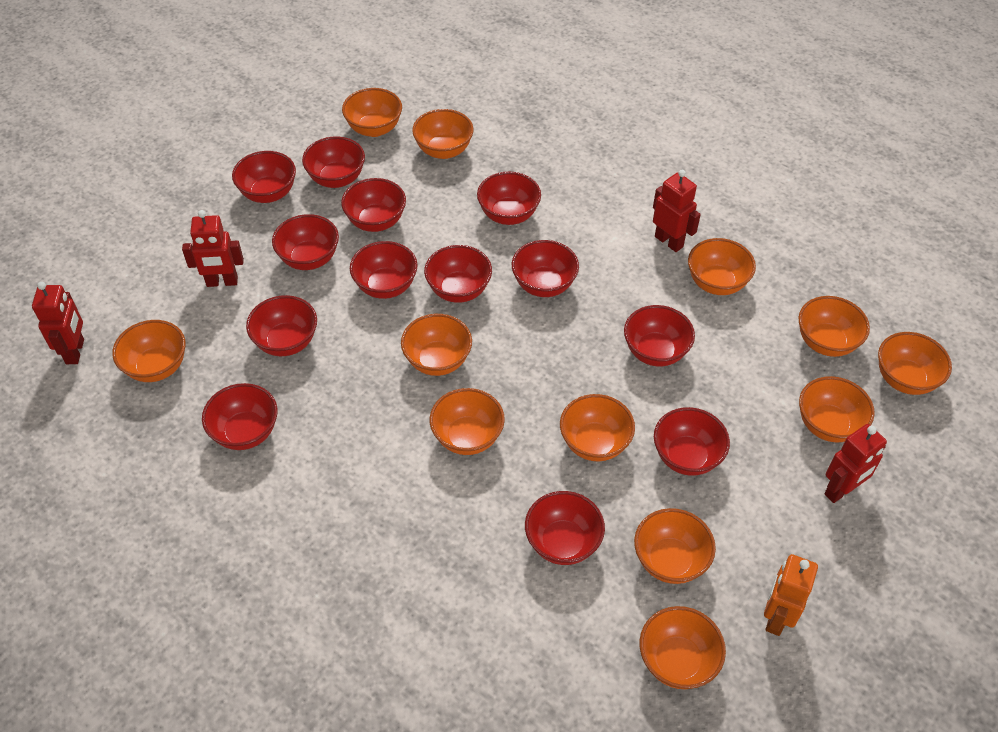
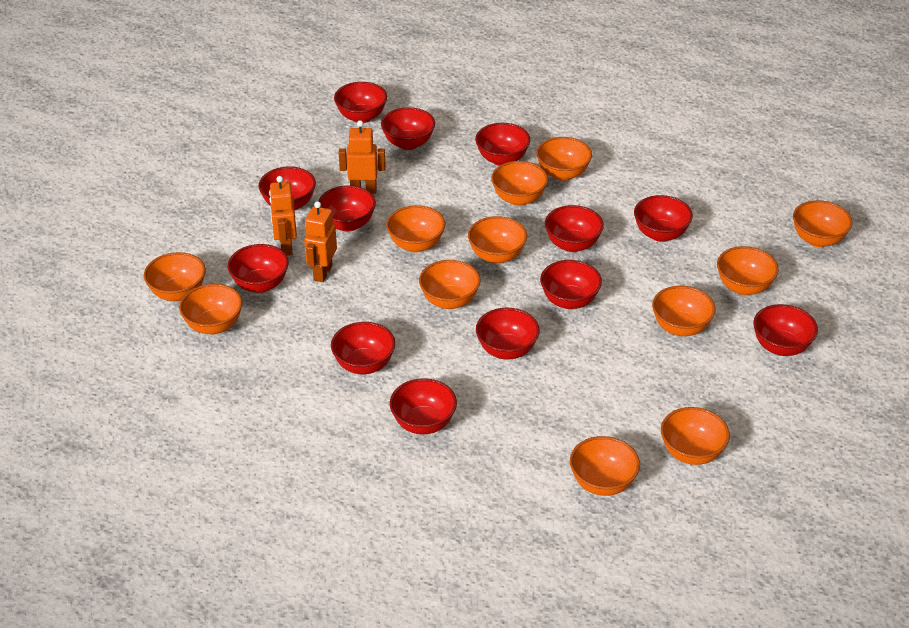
orange robot: [764,554,818,636] = 1 -> [269,176,297,256] [304,201,337,282] [339,120,386,194] = 3
red robot: [32,282,84,364] [182,210,244,287] [653,170,701,252] [824,424,887,503] = 4 -> none = 0

